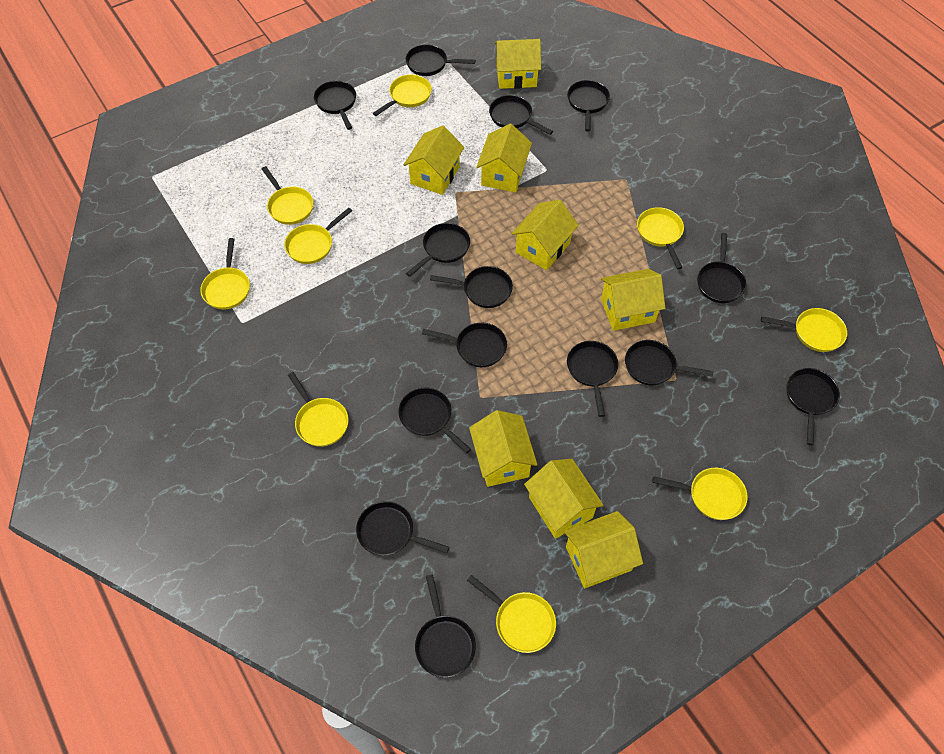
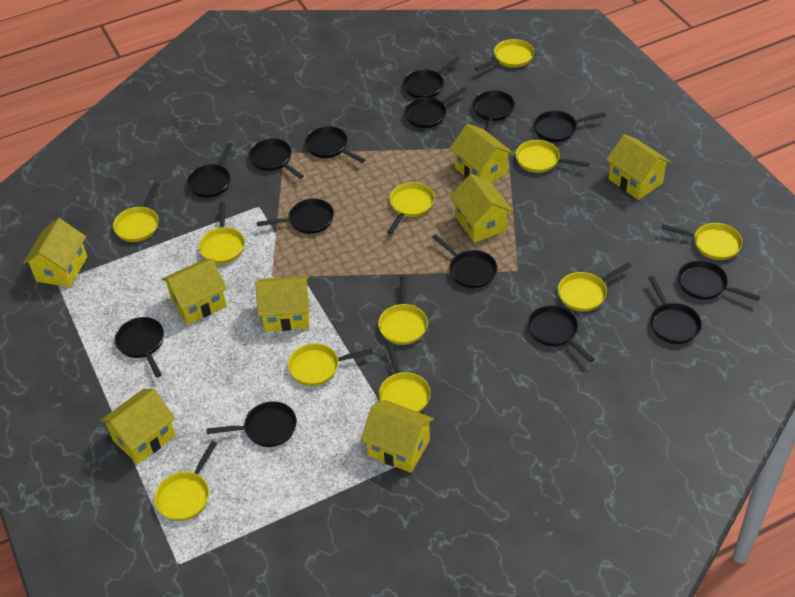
yellow pan: [200,238,250,310] [262,166,313,225] [284,208,352,264] [288,372,349,447] [373,74,432,116] [467,575,556,653] [637,207,684,269] [652,468,748,520] [761,308,847,352] = 9 -> [113,183,159,242] [154,441,217,521] [198,202,245,264] [288,343,373,386] [378,276,428,345] [379,343,431,412] [387,182,435,234] [475,39,534,71] [515,140,590,173] [558,263,632,311] [661,223,743,260] = 11

